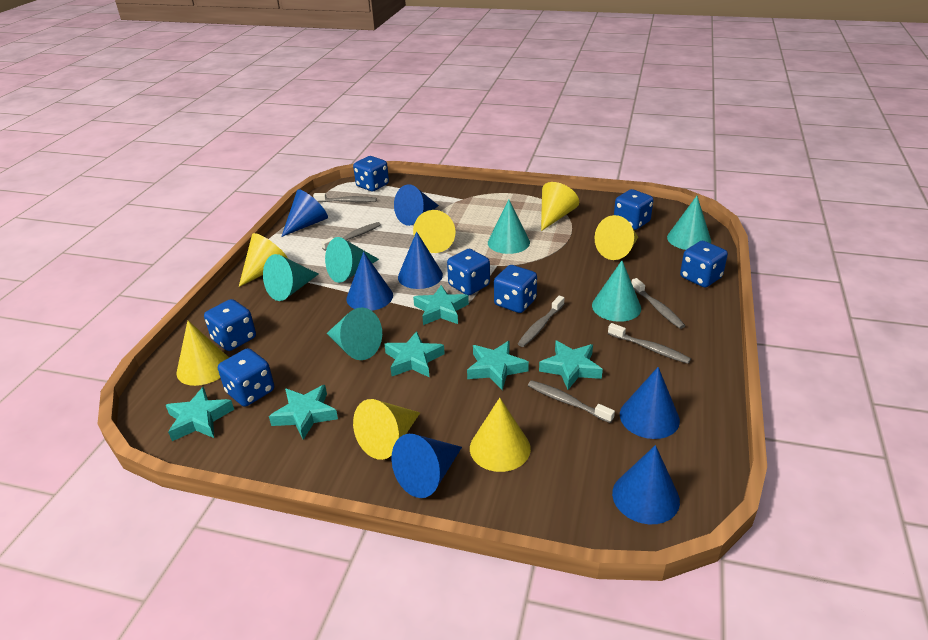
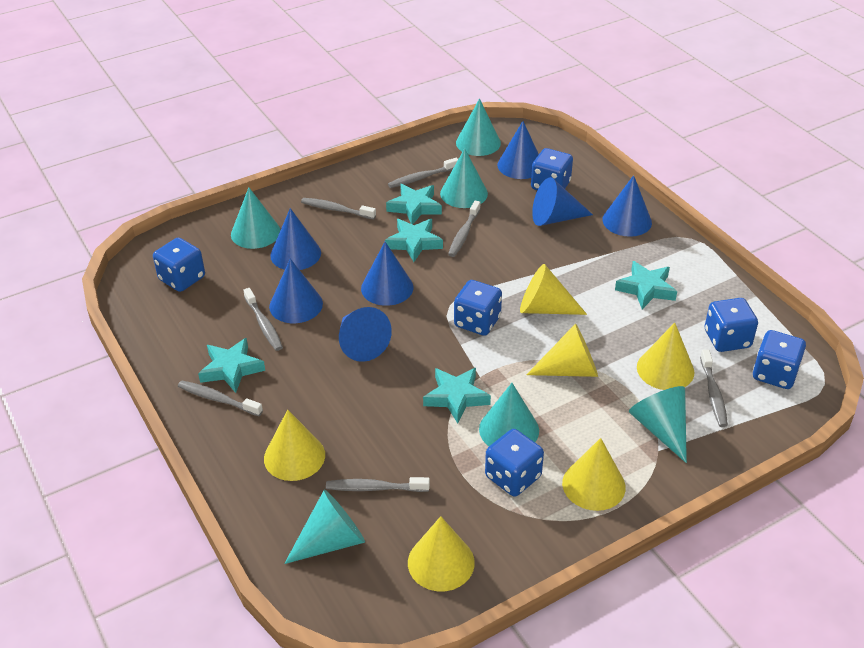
blue dice: [204,299,256,351] [218,348,274,407] [353,156,389,191] [447,249,490,296] [494,265,537,313] [614,189,654,230] [680,241,728,287] = 7 -> [153,238,205,292] [454,280,502,336] [485,429,544,497] [531,148,573,190] [705,298,758,352] [753,330,806,389] = 6
grey toothbrush: [313,193,377,202] [321,222,381,251] [518,296,564,347] [528,380,615,423] [608,323,691,364] [632,278,685,329] = 6 -> [178,381,263,416] [243,288,283,351] [301,198,376,220] [326,477,430,492] [388,158,458,188] [448,201,481,257] [700,350,728,427] = 7
turquoise star: [166,387,234,441] [269,385,338,440] [384,331,445,378] [413,285,469,325] [467,341,529,390] [539,340,603,390] = 6 -> [198,338,265,393] [385,219,443,262] [386,184,442,225] [423,368,491,424] [615,261,677,309] = 5
yellow cone: [177,321,229,386] [239,233,288,287] [353,399,420,460] [413,210,455,253] [470,398,531,472] [541,182,579,231] [595,215,638,260] = 7 -> [264,410,325,481] [408,516,475,591] [520,264,587,315] [526,323,598,377] [562,438,626,511] [637,322,695,390] = 6

